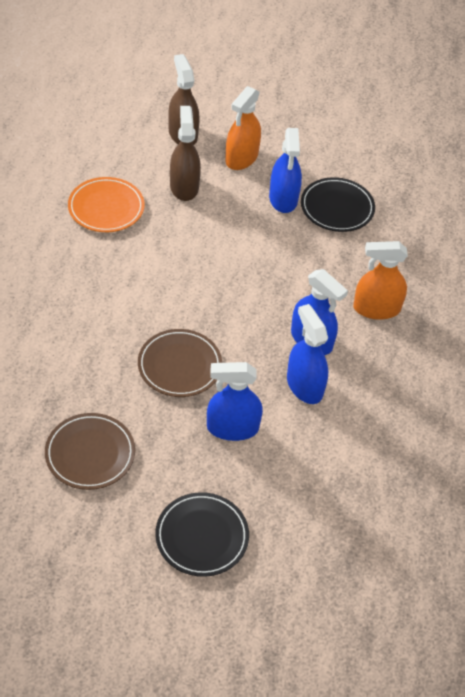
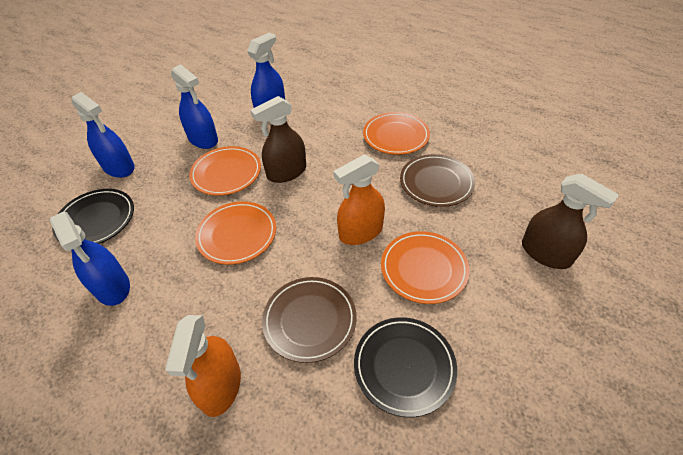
orange plate: [68,177,144,232] = 1 -> [189,146,261,196] [195,201,276,265] [363,112,430,155] [381,231,470,304] = 4

